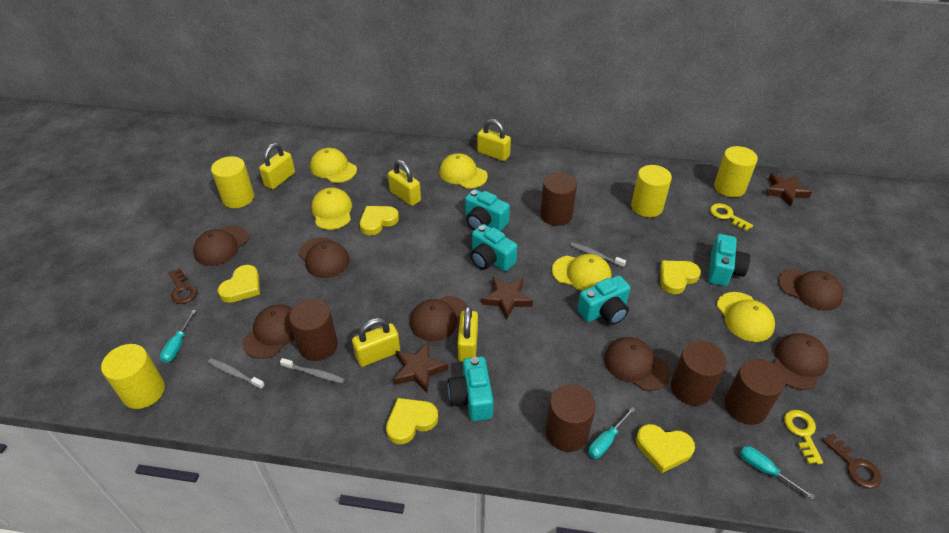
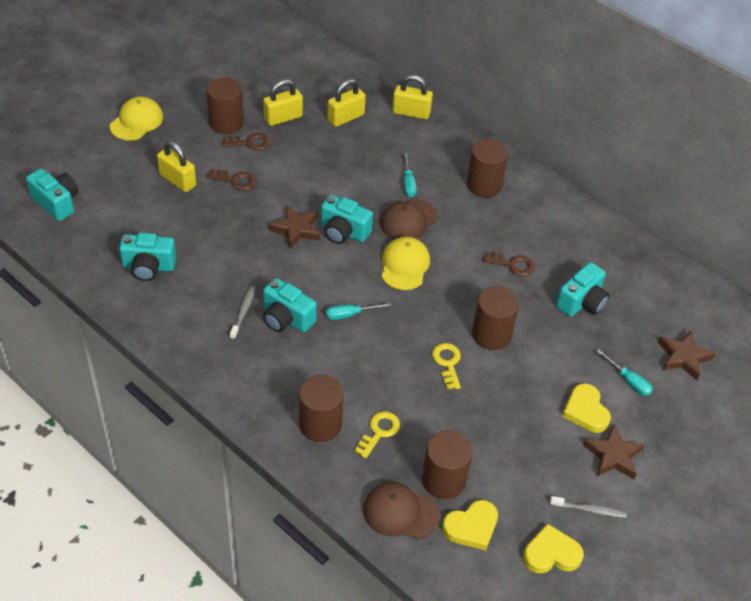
brown cap: [193,226,249,266] [242,305,295,359] [298,237,350,278] [410,296,468,341] [604,337,670,391] [773,333,829,390] [778,269,844,311] = 7 -> [363,482,440,539] [380,199,438,239] = 2
brown key: [168,268,198,304] [822,434,882,489] = 2 -> [206,169,256,190] [222,133,271,150] [483,252,535,276] = 3
grey toothbrush: [208,358,265,389] [280,358,345,383] [570,242,626,267] = 3 -> [230,286,255,340] [550,496,627,518] = 2
yellow cap: [310,148,357,183] [311,187,352,230] [439,153,488,189] [552,254,611,291] [717,292,775,342] = 5 -> [110,96,163,141] [382,237,430,290] = 2
yellow cylinder: [101,344,165,409] [211,156,254,208] [631,165,672,217] [714,146,758,197] = 4 -> none = 0
yellow heart: [218,265,260,303] [360,206,399,235] [386,398,438,444] [636,424,695,473] [660,261,701,294] = 5 -> [442,500,498,550] [523,523,584,573] [562,383,611,433] = 3
yellow padlock: [259,143,295,189] [352,318,400,367] [388,160,421,206] [457,306,478,362] [477,119,511,161] = 5 -> [157,141,196,192] [263,79,303,126] [327,79,366,127] [392,75,433,119] = 4

